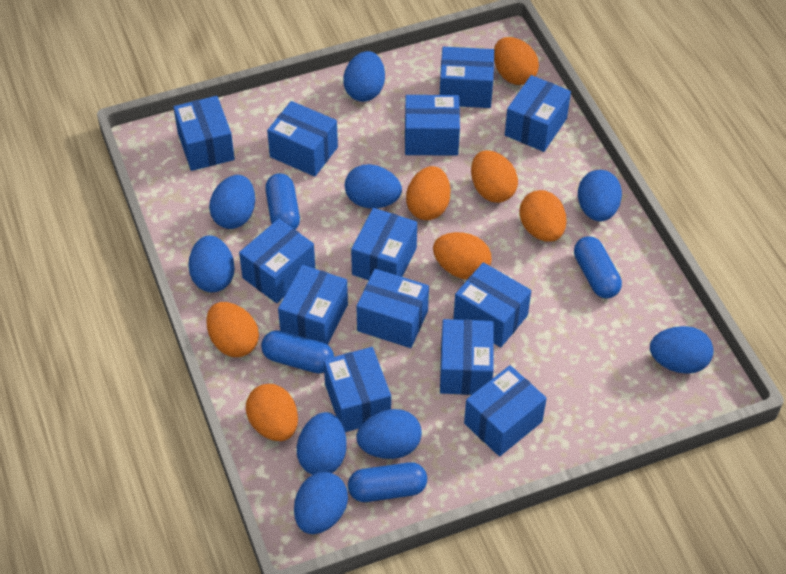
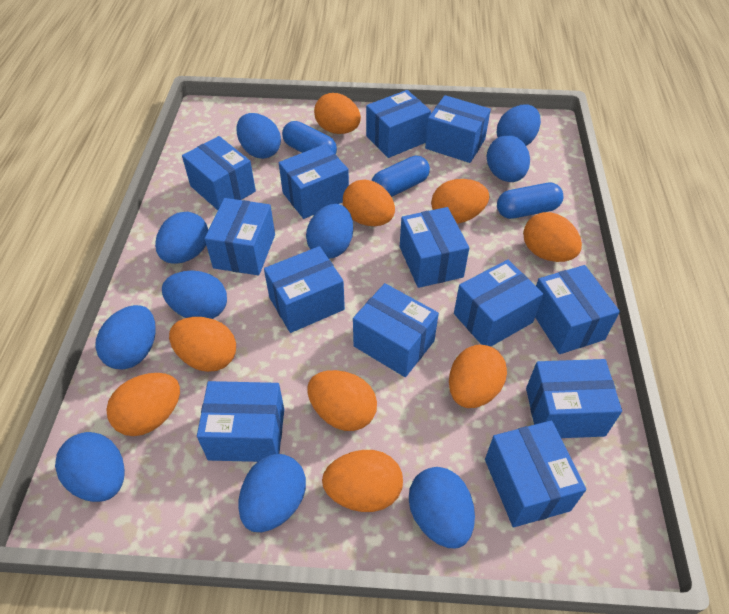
blue capsule: [261,330,334,374] [265,173,300,230] [348,462,427,502] [574,236,622,298] = 4 -> [282,121,337,154] [372,155,430,197] [497,183,563,219] = 3
blue egg: [188,236,235,292] [209,175,255,229] [294,472,348,534] [297,412,347,475] [343,51,385,102] [345,164,402,209] [356,409,422,459] [578,170,622,221] [650,326,713,374] = 9 -> [55,432,125,502] [95,305,156,370] [155,212,208,264] [162,270,227,319] [236,113,281,159] [238,454,306,532] [306,204,353,259] [409,467,475,548] [487,135,530,182] [496,105,541,146] = 10
orange egg: [206,302,259,357] [246,384,298,441] [406,166,451,220] [433,232,492,280] [471,150,518,203] [494,37,539,85] [519,190,567,242] = 7 -> [106,373,180,436] [169,317,236,372] [307,370,377,431] [314,93,361,134] [322,450,403,512] [343,179,395,226] [431,179,489,224] [449,345,507,408] [523,212,582,262] = 9

